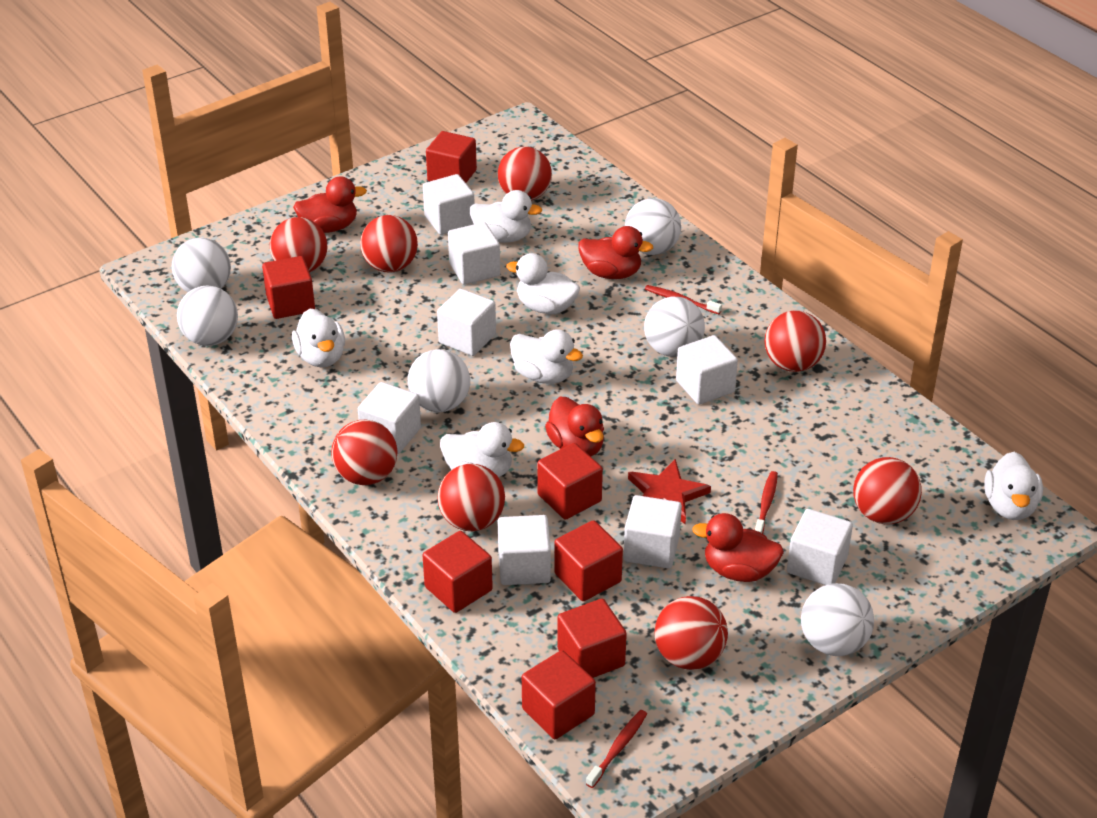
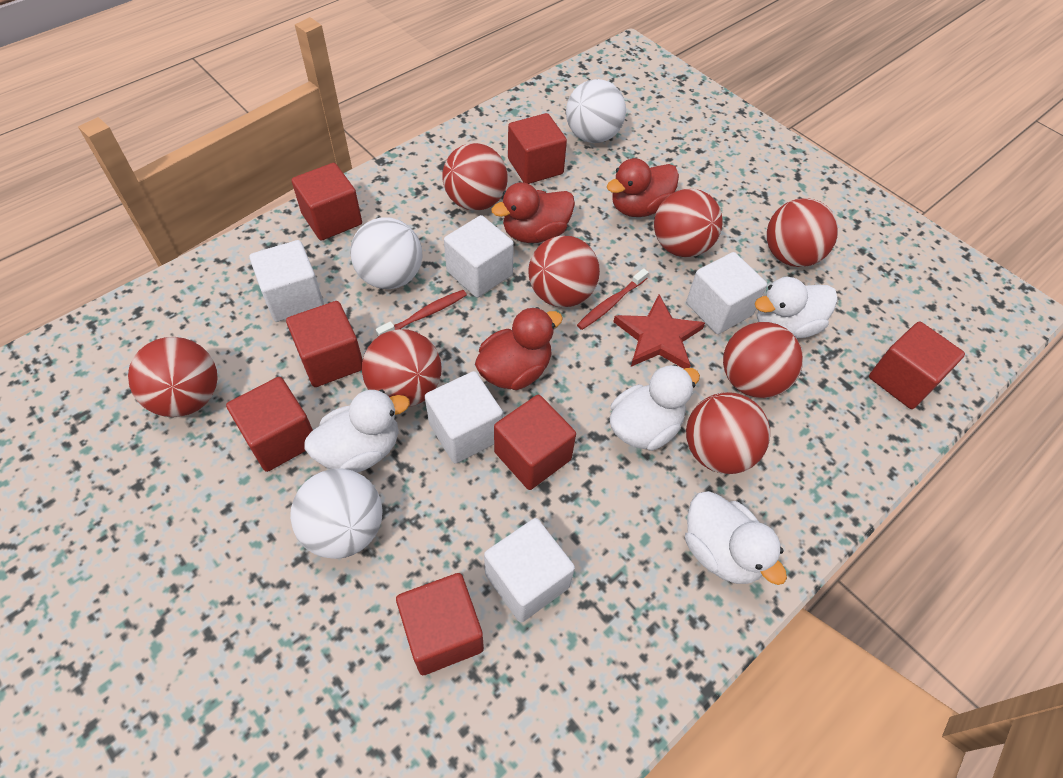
red duck: [293,176,367,233] [545,397,604,456] [578,226,653,279] [692,513,784,582] = 4 -> [475,307,563,390] [491,182,575,243] [607,158,679,217] = 3
red toothbrush: [586,710,647,788] [645,285,722,314] [755,471,778,534] = 3 -> [376,290,467,336] [577,268,649,330] = 2
white ball: [172,238,231,292] [177,285,238,346] [407,349,470,412] [625,198,681,255] [644,297,705,357] [801,583,874,656] = 6 -> [290,468,382,559] [350,217,422,289] [566,79,626,143] = 3
white cube: [358,382,421,454] [423,174,475,235] [437,289,496,356] [448,222,500,284] [498,515,551,585] [623,495,682,569] [676,335,738,405] [787,509,853,585] = 8 -> [249,240,324,322] [425,371,503,464] [444,215,514,298] [484,518,575,622] [686,252,767,334] = 5
white duck: [292,309,345,367] [440,422,524,477] [470,190,542,243] [506,253,580,314] [510,329,583,384] [984,452,1043,520] = 6 -> [304,390,410,473] [609,364,700,451] [685,491,787,585] [755,277,838,338] = 4

